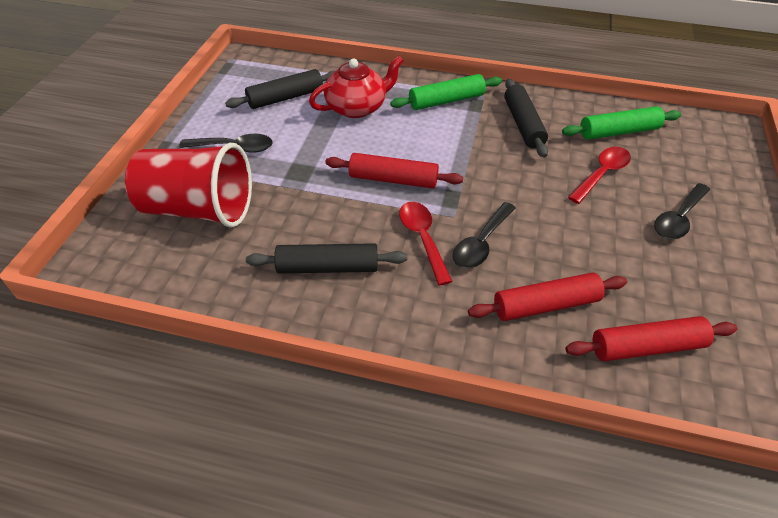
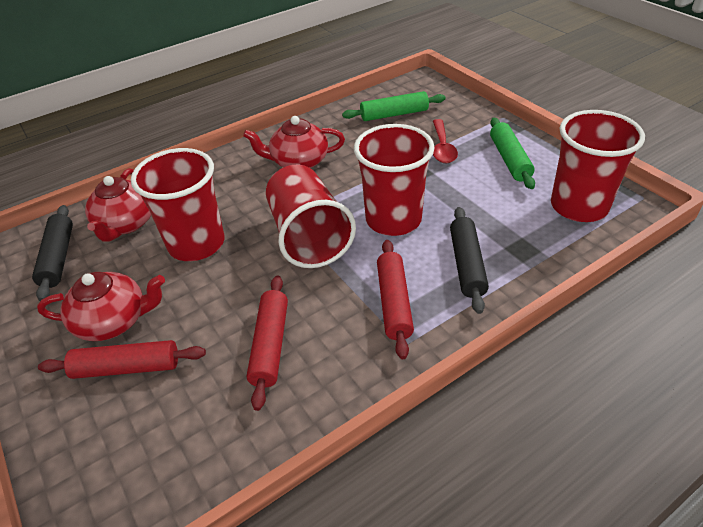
black rolling pin: [225,69,335,109] [246,243,407,274] [504,79,548,158] = 3 -> [32,205,73,301] [450,207,489,314] = 2
black spoon: [179,134,273,153] [453,202,516,268] [654,183,710,240] = 3 -> none = 0
red cup: [125,143,252,228] = 1 -> [131,148,224,261] [266,164,356,268] [354,124,435,236] [551,110,645,222] = 4
red spoon: [399,202,453,286] [568,147,631,204] = 2 -> [433,119,458,163] = 1
red teapot: [309,56,404,118] = 1 -> [37,272,165,341] [85,168,151,242] [243,116,345,168] = 3

